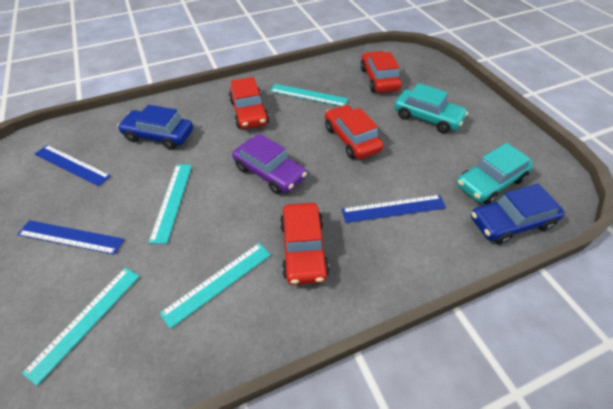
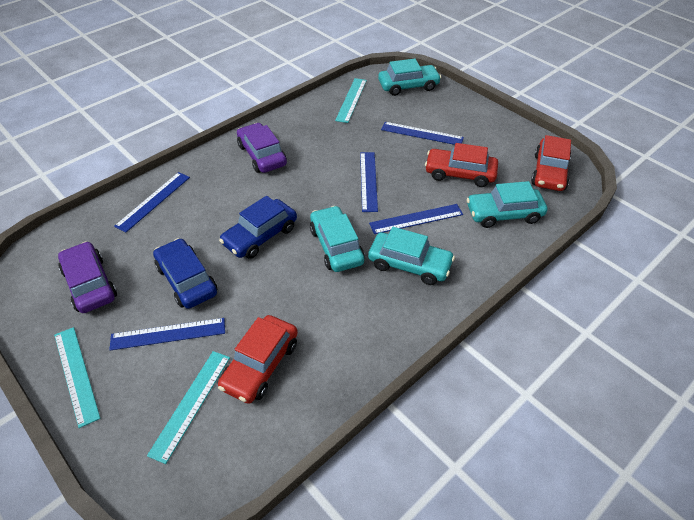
blue ruler: [17,220,124,255] [35,145,111,186] [342,195,446,223] = 3 -> [109,318,225,350] [114,172,190,232] [360,152,378,212] [369,204,463,234] [381,122,464,145] = 5
purple car: [232,133,307,194] = 1 -> [58,241,117,313] [237,123,287,173] = 2
red car: [229,77,269,129] [280,203,329,285] [325,105,384,159] [360,51,402,93] = 4 -> [218,315,298,404] [425,143,498,187] [531,135,571,191] = 3
turquoise car: [394,83,468,133] [456,143,533,204] = 2 -> [310,206,365,272] [368,227,455,285] [378,59,441,96] [467,181,547,228] = 4
turquoise ruler: [22,267,140,386] [149,164,192,244] [160,243,271,329] [270,84,348,106] = 4 -> [54,327,101,428] [147,351,230,464] [335,78,367,123] = 3

